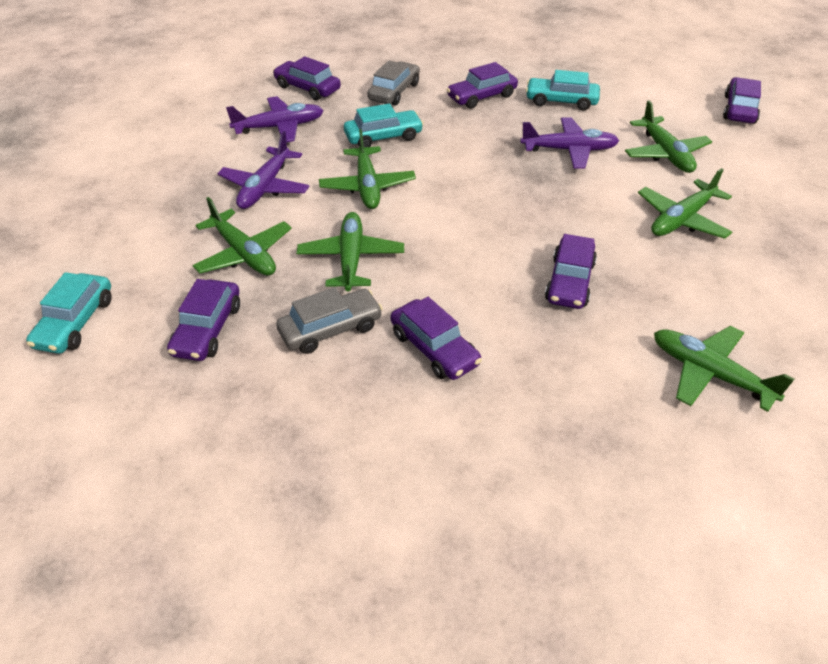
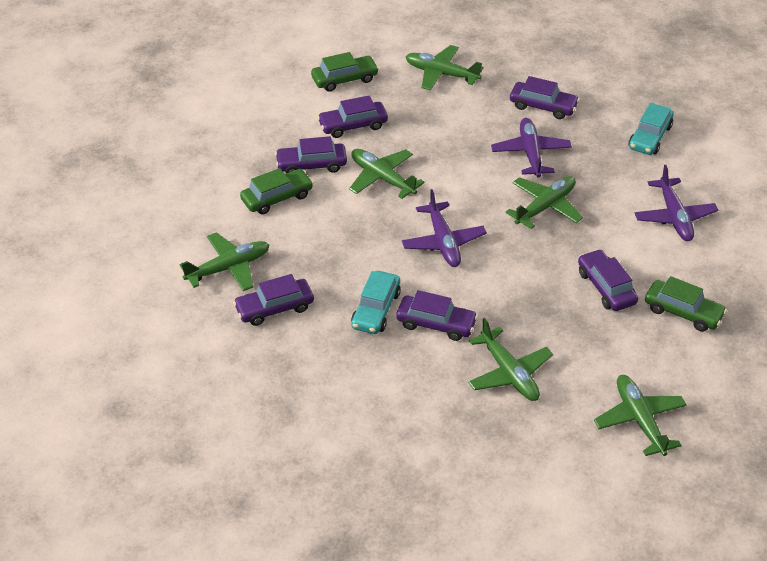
green car: none = 0 -> [240,168,313,214] [311,52,379,92] [645,276,727,332] = 3
grey car: [276,287,383,354] [367,60,420,106] = 2 -> none = 0
turquoise car: [26,272,112,354] [344,104,424,148] [526,70,600,111] = 3 -> [351,271,401,334] [629,103,674,155] = 2

